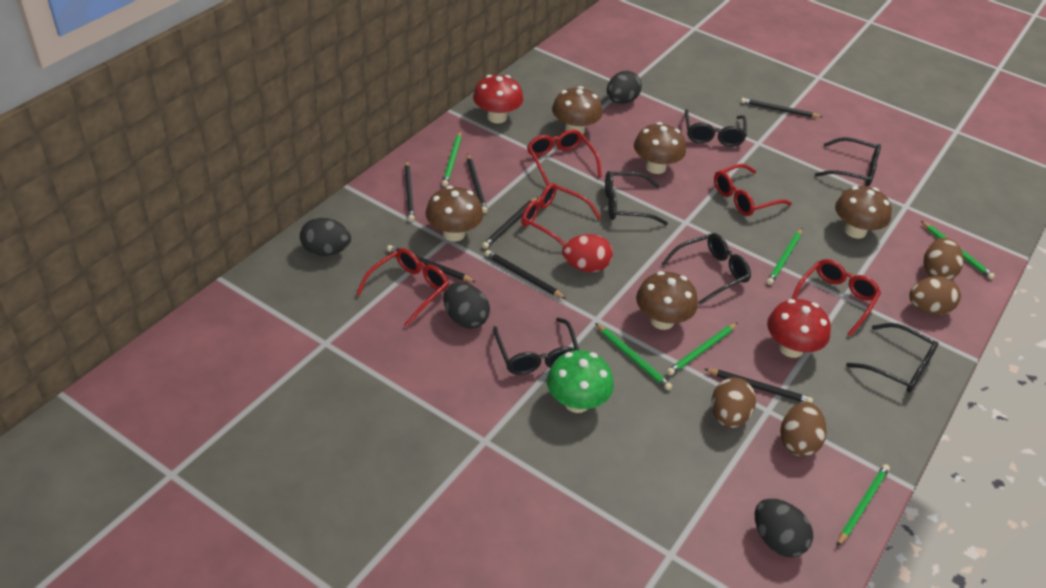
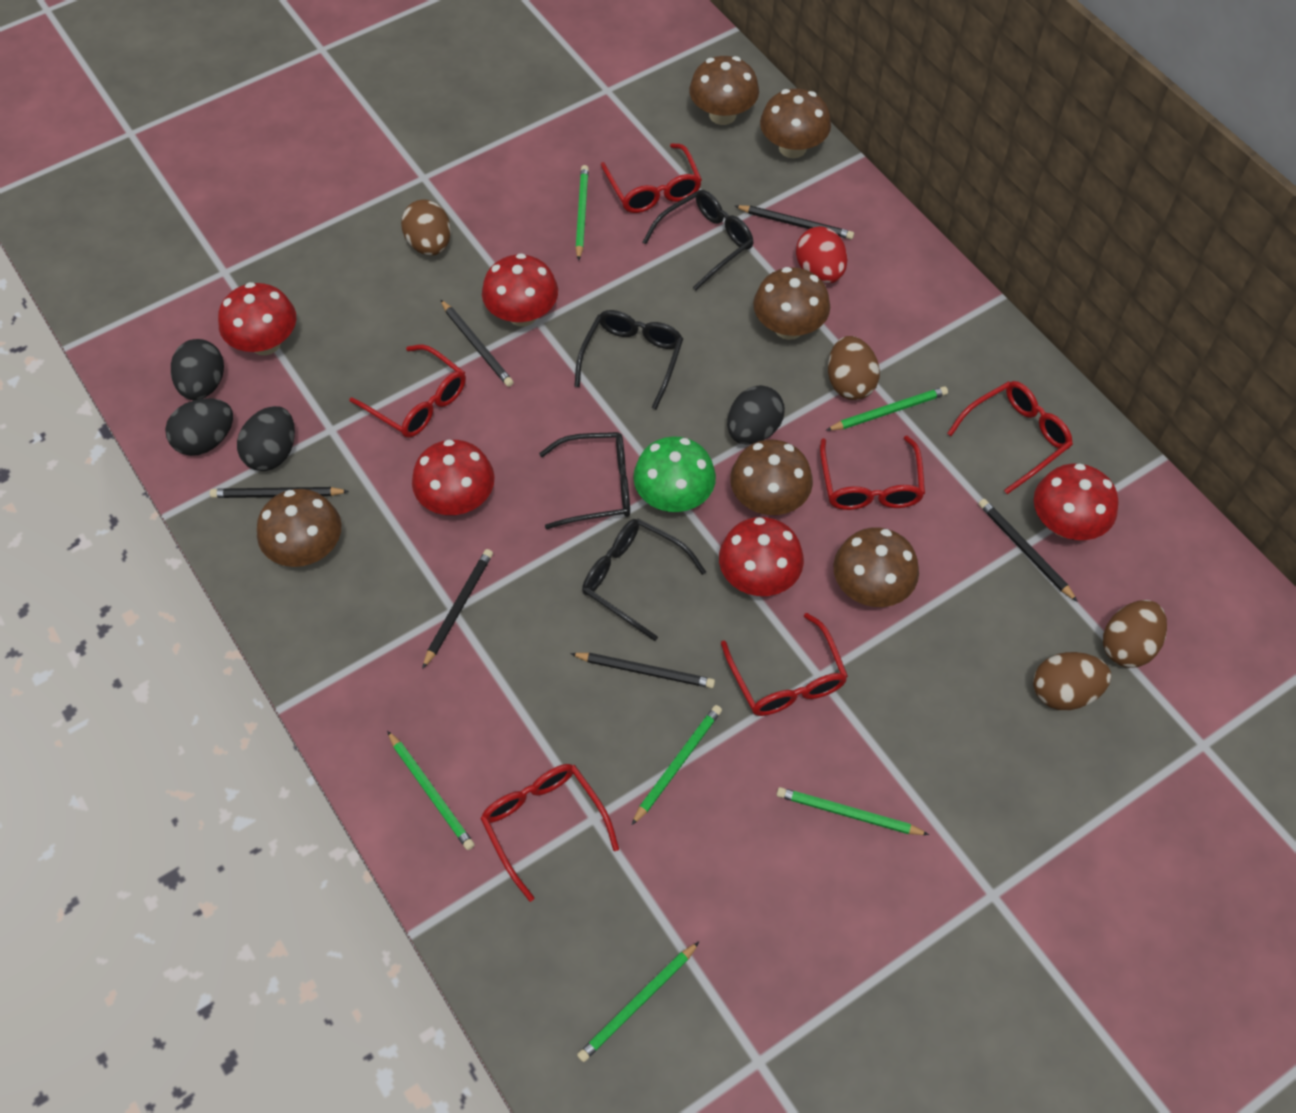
black glasses: [493,318,579,375] [605,171,668,225] [662,233,751,305] [685,109,747,146] [815,137,881,187] [846,323,939,393] = 6 -> [539,432,630,529] [574,310,683,409] [582,519,706,641] [643,190,753,291] = 4
black pencil: [387,245,476,282] [404,160,415,222] [467,154,488,213] [482,197,538,249] [485,250,566,299] [705,369,813,403] [741,98,822,118] = 7 -> [210,487,349,498] [422,549,493,669] [441,300,514,387] [570,653,715,688] [735,205,854,239] [979,499,1078,602] = 6
brown mushroom: [425,186,483,242] [552,86,603,134] [634,122,686,174] [636,271,698,330] [835,186,892,239] = 5 -> [257,489,341,567] [689,56,759,125] [730,440,813,515] [753,267,830,340] [760,89,831,158] [833,527,919,607] = 6
red glasses: [356,248,449,327] [521,183,601,246] [527,129,602,186] [714,164,792,216] [792,259,881,337] = 5 -> [349,344,466,438] [480,764,619,902] [601,143,702,213] [721,613,848,716] [820,436,925,510] [947,381,1073,494] = 6
red mushroom: [473,75,523,123] [767,299,831,358] = 2 -> [218,282,296,355] [412,440,495,515] [482,253,558,326] [719,517,804,596] [1034,463,1119,540] = 5

